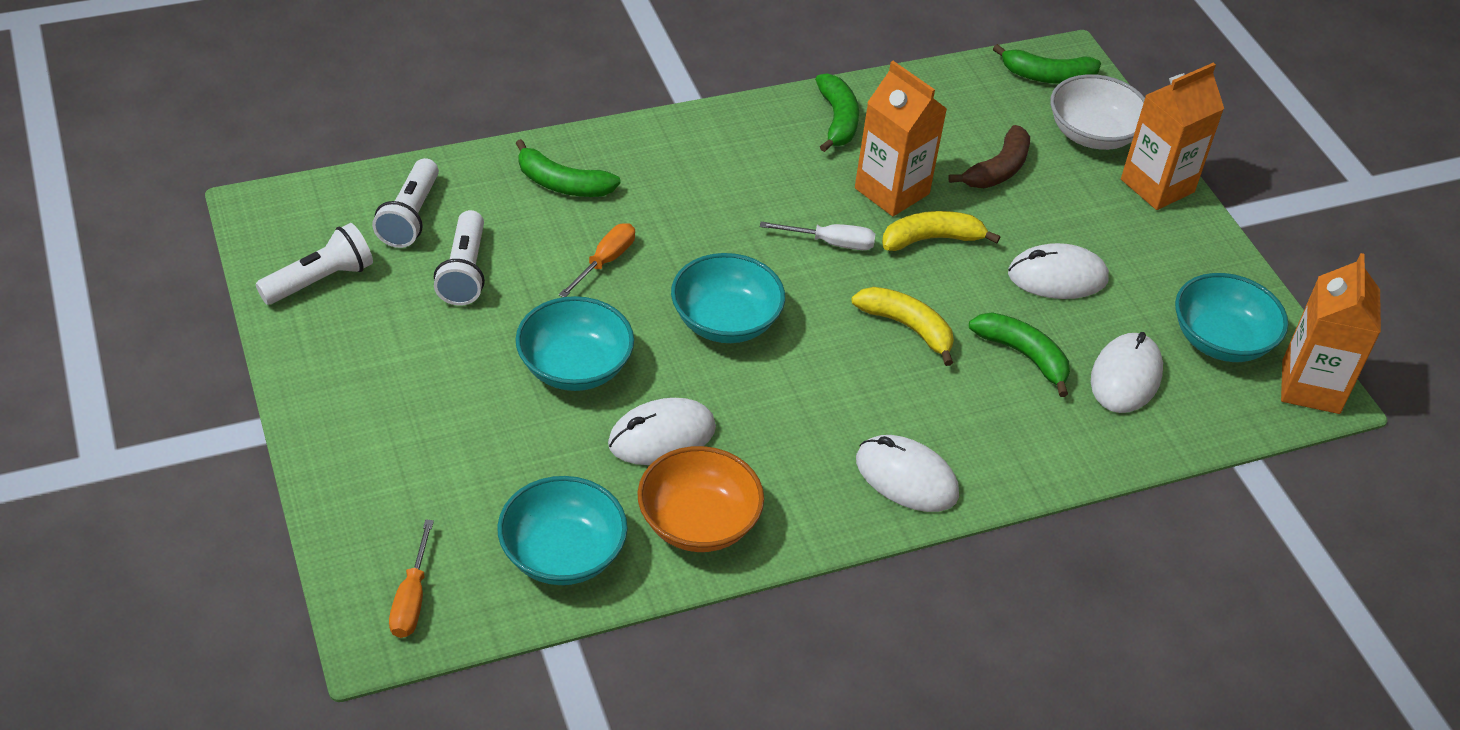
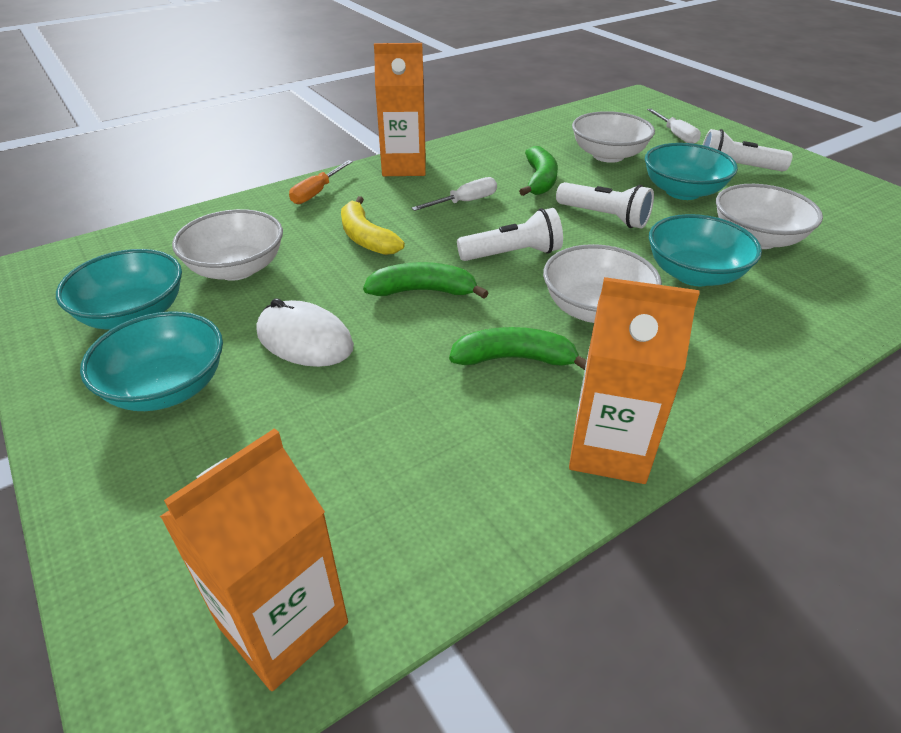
brown banana: [948,125,1030,188] = 1 -> none = 0
green banana: [516,139,621,197] [815,73,859,152] [969,312,1070,397] [993,44,1101,84] = 4 -> [363,262,489,299] [449,327,587,370] [519,146,558,196] = 3
orange bowl: [638,446,764,552] = 1 -> none = 0
orange screwdriver: [389,519,434,638] [559,223,635,297] = 2 -> [289,160,353,204] = 1
white bowl: [1050,74,1145,150] = 1 -> [172,209,283,281] [543,244,662,323] [572,111,655,163] [716,184,823,249] = 4
white mouse: [608,398,716,465] [856,435,959,512] [1008,243,1109,299] [1091,332,1163,413] = 4 -> [256,298,354,367] = 1
white screwdriver: [760,222,875,250] = 1 -> [412,177,497,211] [647,109,701,144] = 2
yellow banana: [851,287,954,366] [882,211,1000,251] = 2 -> [341,196,405,255] = 1

